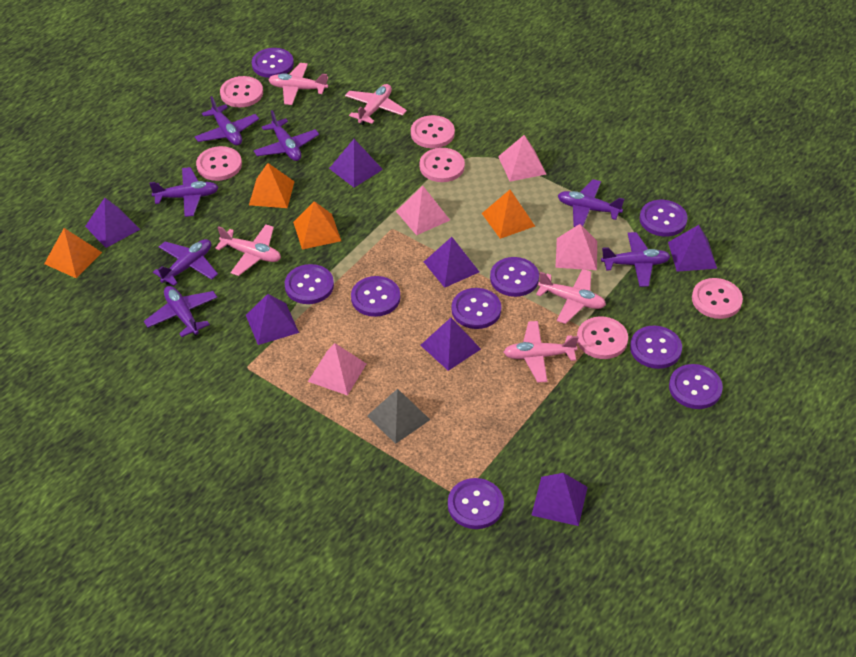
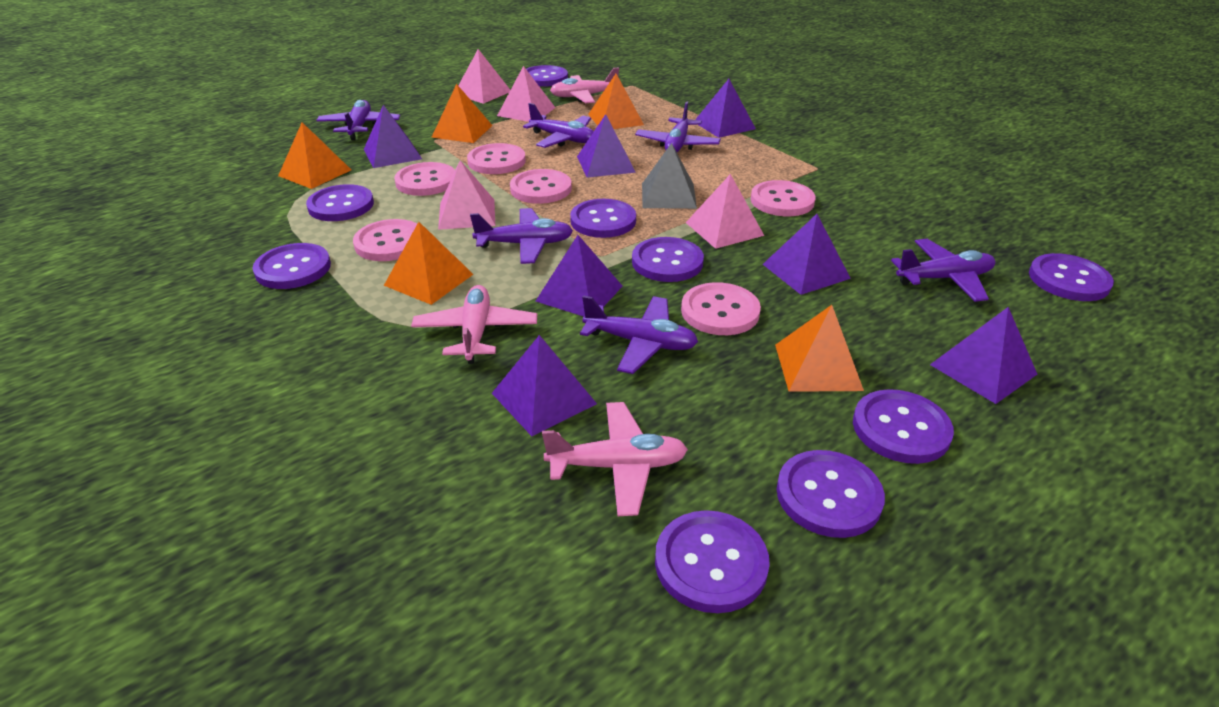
orange pyramid: [44,228,102,278] [249,163,295,208] [293,201,341,250] [482,190,535,239] = 4 -> [278,122,351,189] [384,222,474,305] [431,84,493,143] [588,74,644,129] [775,305,864,392] = 5
pink plane: [215,225,281,276] [268,63,328,105] [345,84,407,125] [504,321,579,383] [536,269,606,324] = 5 -> [411,285,537,364] [542,402,688,516] [550,67,619,103] = 3
purple plane: [144,286,217,337] [149,167,219,217] [153,239,218,286] [195,96,259,146] [254,110,319,161] [558,179,624,227] [601,232,670,287] = 7 -> [316,100,400,140] [470,208,573,264] [523,103,594,148] [580,295,698,374] [635,101,721,152] [891,239,995,302] = 6

